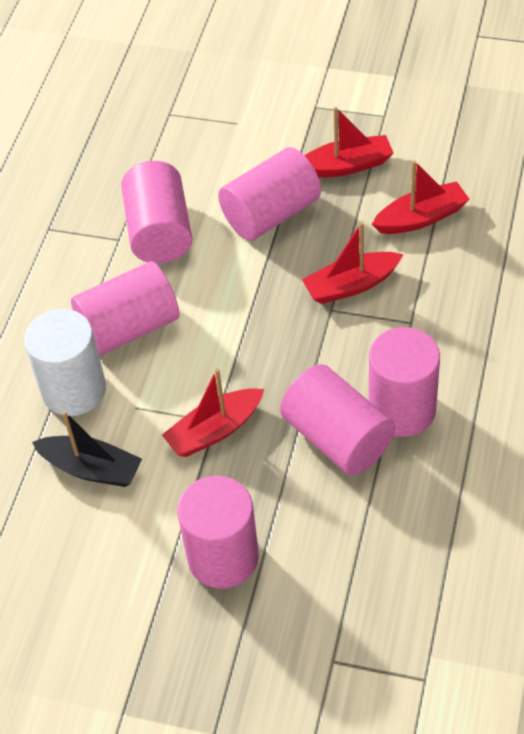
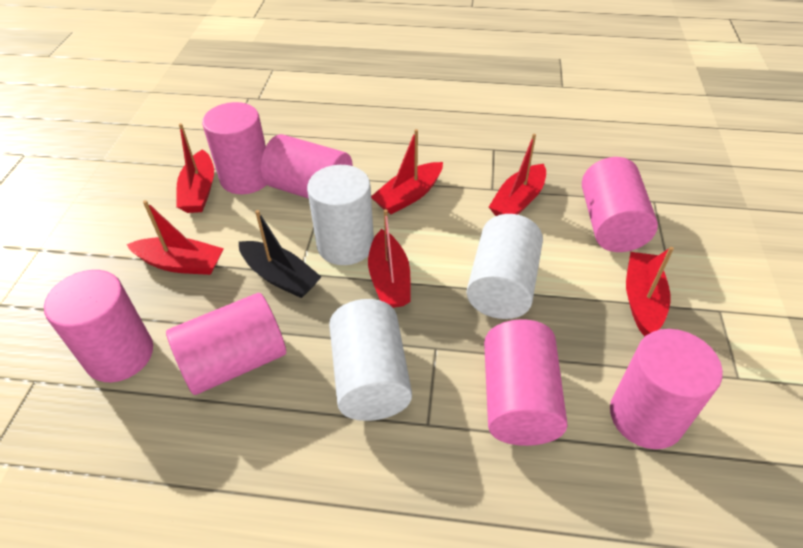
pink cylinder: [71,261,179,356] [121,161,192,264] [177,476,259,589] [218,147,321,241] [280,364,395,475] [369,327,440,437] = 6 -> [44,270,153,382] [166,293,286,395] [202,102,266,194] [261,134,353,199] [484,319,567,446] [582,157,658,252] [610,329,723,449] = 7
red boat: [162,368,264,457] [302,222,404,304] [304,107,393,177] [372,160,470,234] = 4 -> [126,200,224,275] [176,123,214,213] [368,209,411,308] [371,129,443,214] [489,134,546,216] [626,247,674,336] = 6
white cylinder: [24,309,106,416] = 1 -> [307,165,374,265] [329,299,412,421] [467,214,543,319] = 3

